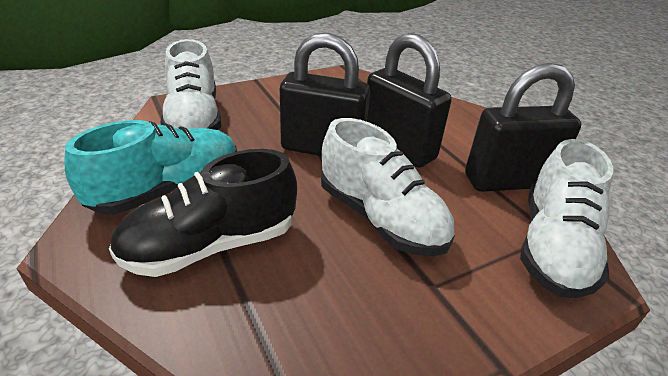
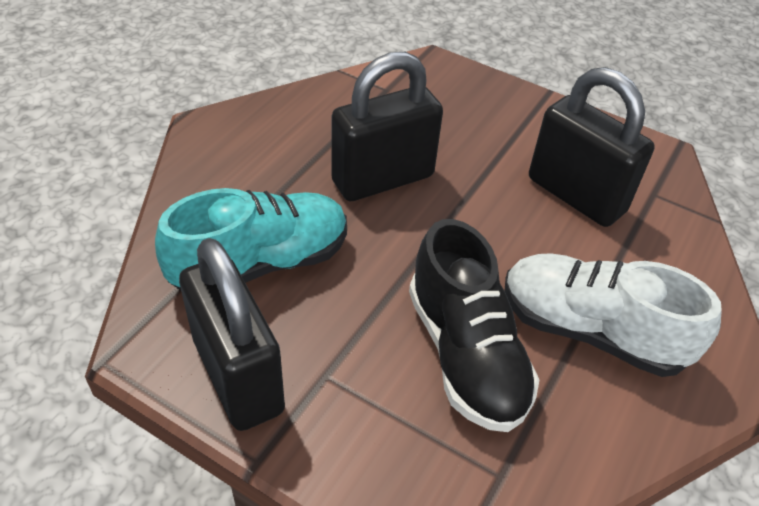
white shoe: [160,39,221,130] [321,118,454,256] [520,139,613,298] = 3 -> [504,253,722,377] = 1

